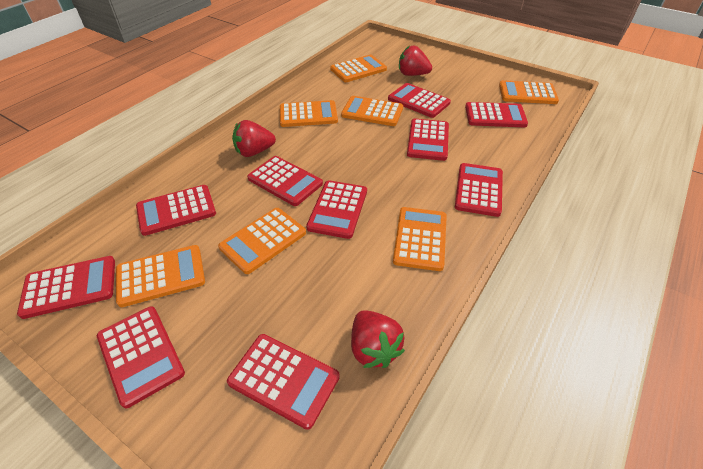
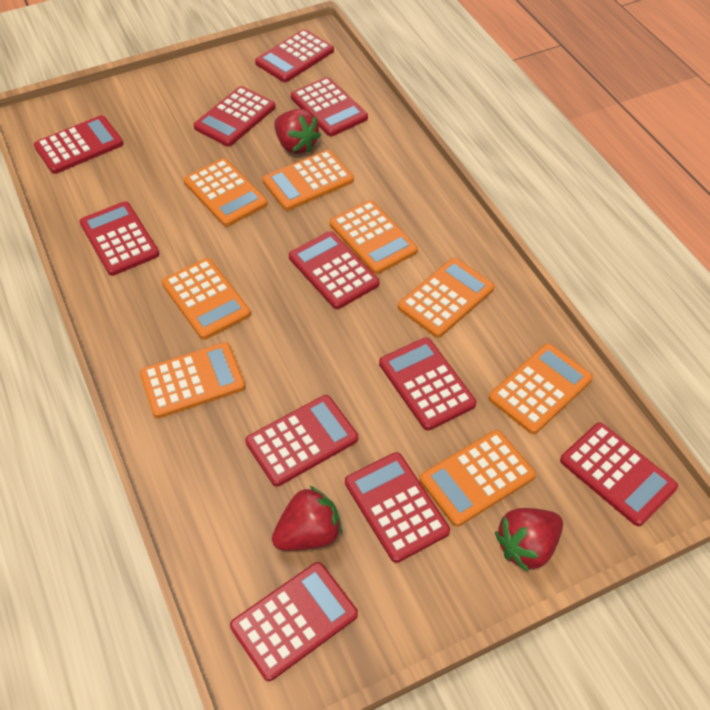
orange calculator: [116,245,205,307] [218,208,306,274] [280,100,338,127] [330,55,387,82] [341,96,403,126] [393,207,447,271] [499,80,559,104] = 7 -> [140,342,246,419] [162,258,251,340] [184,158,267,227] [263,150,354,211] [330,200,418,274] [398,258,495,338] [420,430,536,527] [489,343,593,434] = 8
red calculator: [17,256,115,319] [97,306,185,408] [136,185,216,236] [227,334,340,430] [247,156,323,206] [306,180,367,239] [388,83,451,118] [407,118,449,161] [455,163,503,217] [465,102,528,127] = 10 -> [34,115,124,174] [79,201,159,276] [194,86,276,147] [230,562,358,681] [245,395,358,487] [255,29,334,82] [289,231,379,309] [291,77,368,136] [345,452,450,563] [379,337,476,431] [560,422,678,527] = 11

